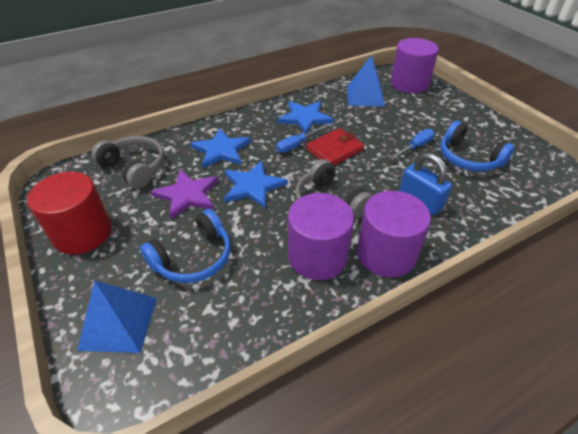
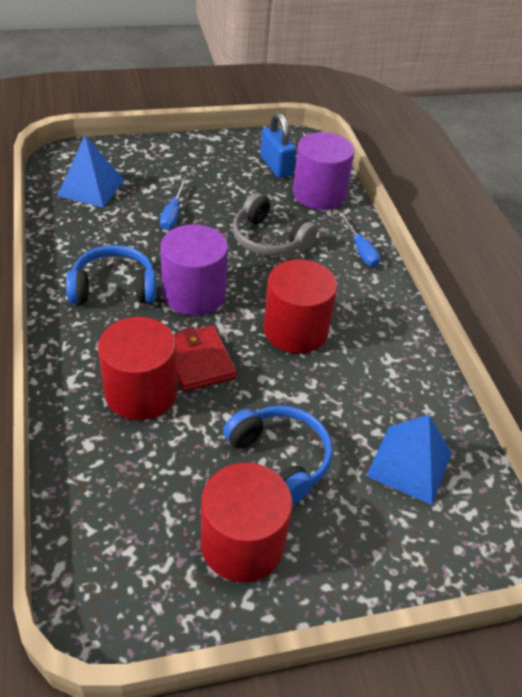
blue star: [190,129,251,168] [224,161,288,209] [277,101,334,134] = 3 -> none = 0
grey headphones: [91,136,164,189] [295,159,372,218] = 2 -> [232,193,318,256] = 1
purple cylinder: [288,193,354,280] [357,191,431,277] [391,38,439,93] = 3 -> [160,224,228,316] [293,132,354,210] = 2
purple star: [150,169,218,220] = 1 -> none = 0
red cylinder: [27,172,112,254] = 1 -> [98,317,177,420] [201,462,293,583] [263,259,338,354] = 3

